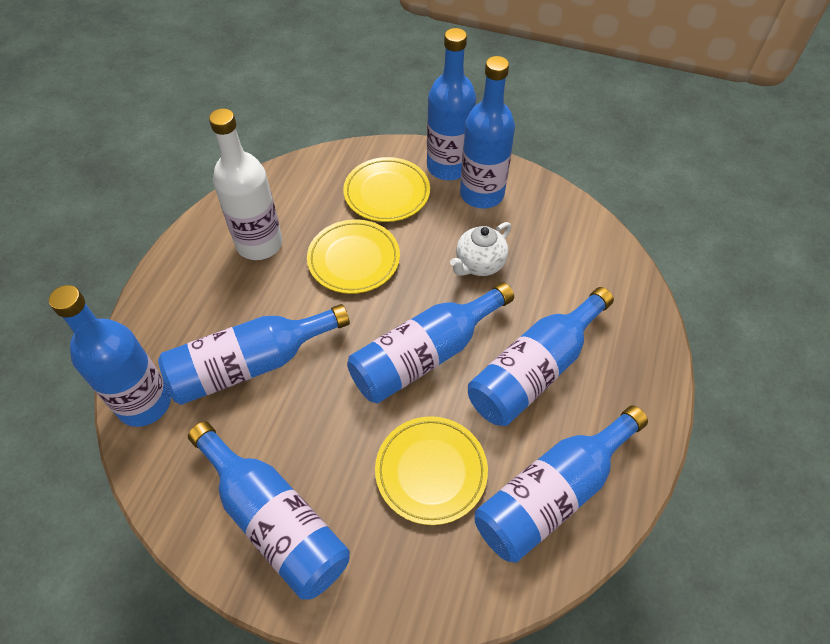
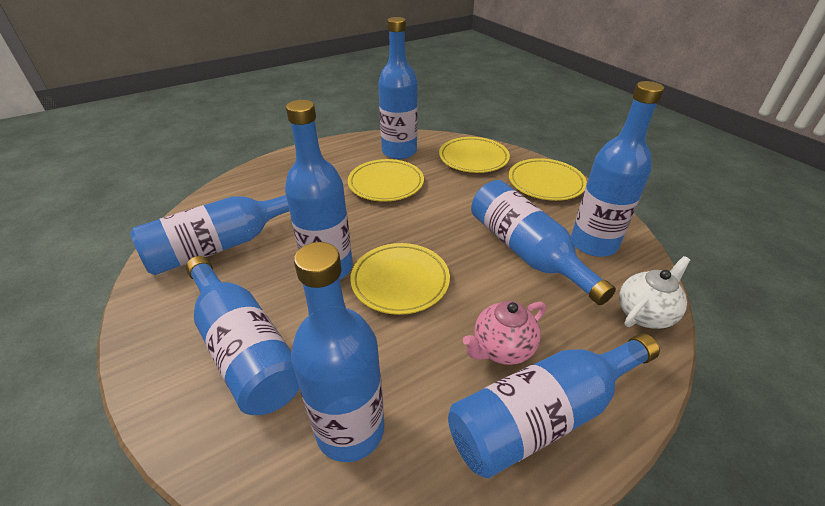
pink teapot: none = 0 -> [463,301,546,365] = 1
white bottle: [209,108,283,260] = 1 -> none = 0
yellow plate: [307,219,400,294] [343,157,430,222] [375,416,488,525] = 3 -> [348,159,424,202] [350,243,450,315] [439,137,510,173] [509,158,587,201] = 4

